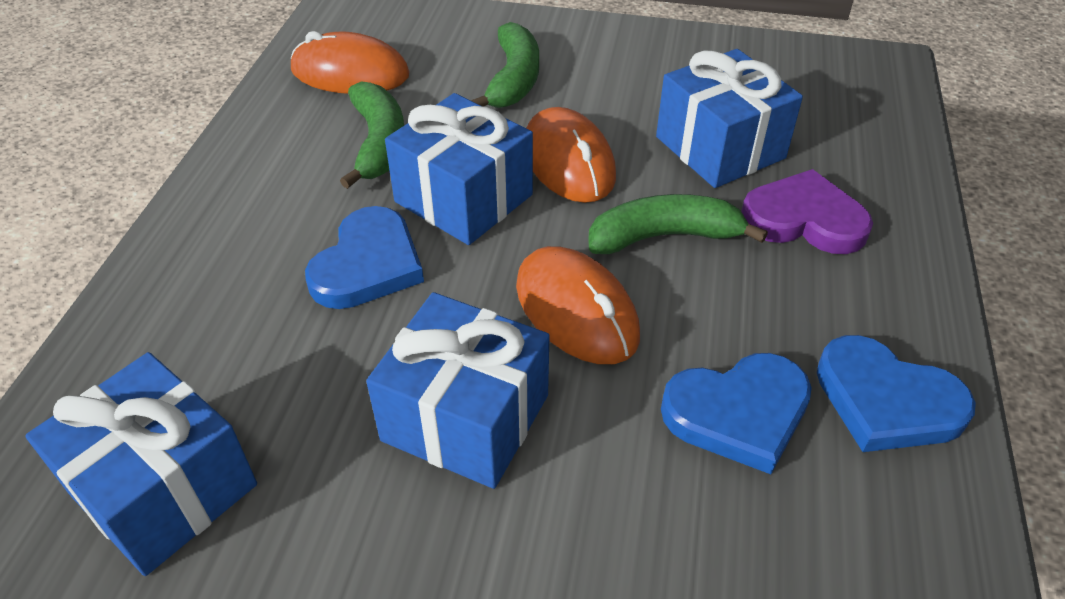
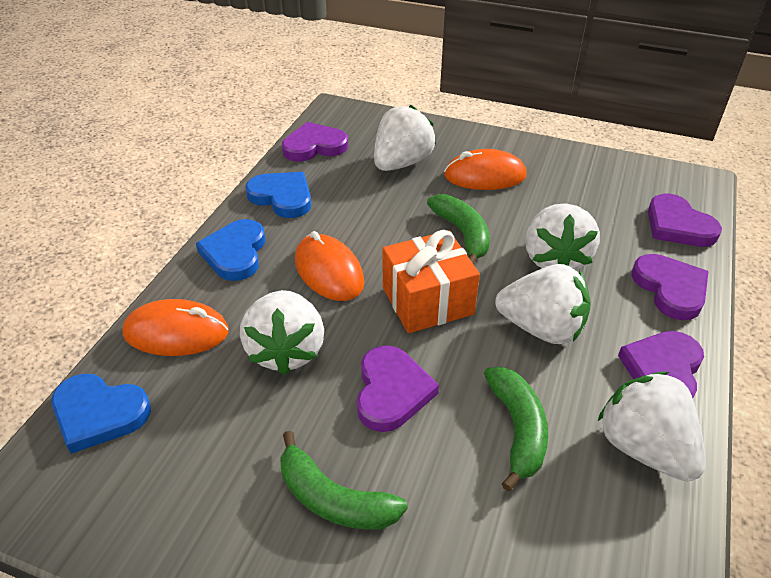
blue gift: [25,352,257,576] [366,292,550,489] [385,93,533,245] [656,49,803,188] = 4 -> none = 0
orange gift: none = 0 -> [383,230,480,333] = 1
purple heart: [741,169,873,254] = 1 -> [282,122,348,162] [357,345,439,432] [618,331,704,398] [632,254,709,320] [648,194,722,247] = 5
white strawberry: none = 0 -> [240,290,324,375] [374,105,436,171] [495,264,591,344] [525,203,600,270] [598,372,706,481] = 5

